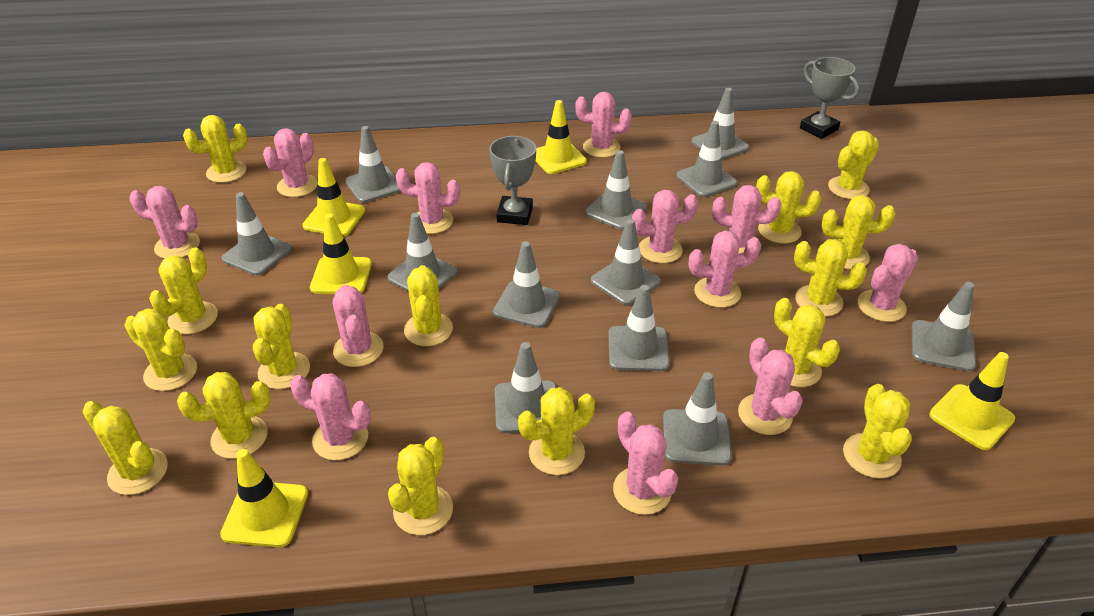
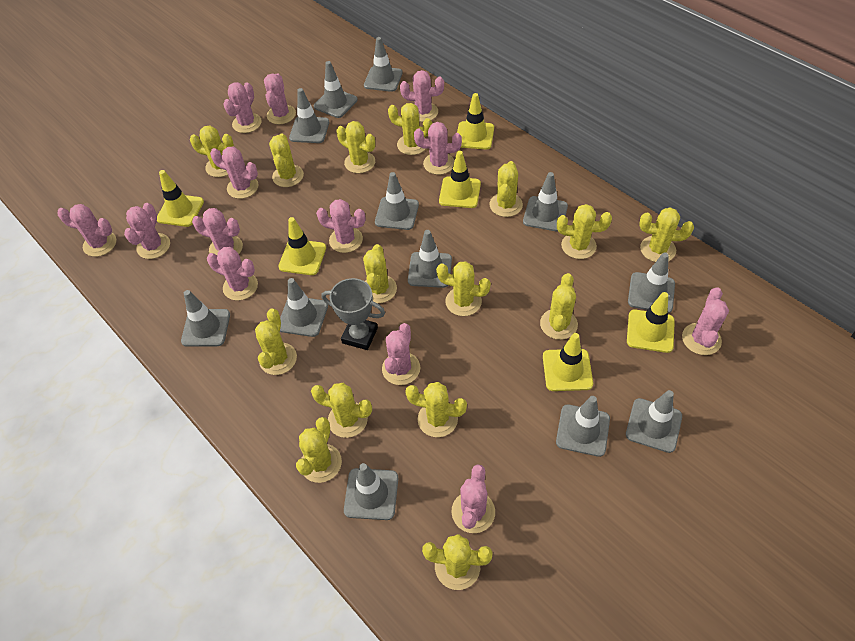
grey trophy: [489,136,536,225] [800,57,860,139] = 2 -> [321,278,385,350] = 1
pink cactus: [129,186,200,259] [263,128,318,197] [290,373,371,460] [333,285,383,367] [396,162,460,234] [575,92,632,158] [613,412,678,515] [632,190,698,263] [689,231,761,308] [712,185,781,254] [738,338,803,435] [857,244,918,322] = 12 -> [57,204,116,257] [124,203,170,259] [192,208,243,256] [207,247,258,301] [210,146,259,199] [223,82,262,133] [264,73,296,124] [316,199,366,253] [382,323,420,385] [400,70,444,122] [414,122,462,175] [451,464,495,533] [682,287,729,355] = 13
yellow traffic cone: [220,449,308,547] [302,158,365,236] [310,213,372,294] [536,100,587,174] [929,352,1015,450] = 5 -> [157,170,204,227] [278,217,326,275] [439,151,481,208] [457,93,494,149] [543,333,593,391] [627,292,675,353] = 6

